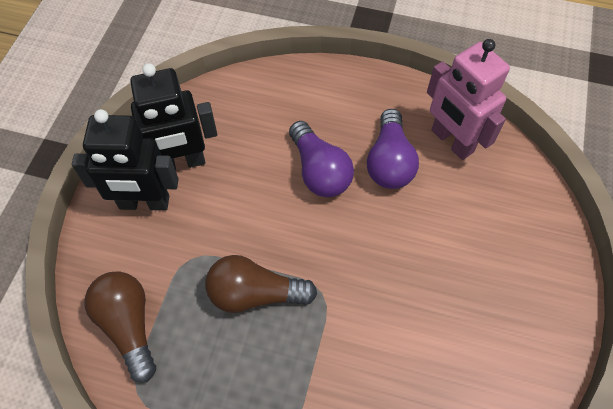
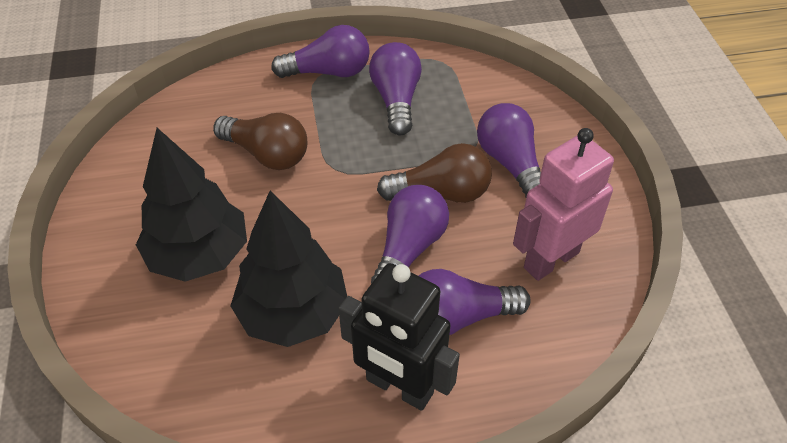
black robot: [72,109,179,211] [130,63,217,170] = 2 -> [339,263,460,411] = 1
black tree: none = 0 -> [136,128,247,282] [231,190,347,347] = 2
purple light bulb: [289,121,354,197] [367,109,419,189] = 2 -> [271,25,370,78] [369,42,422,135] [371,185,449,284] [419,269,531,335] [477,103,541,198] = 5

